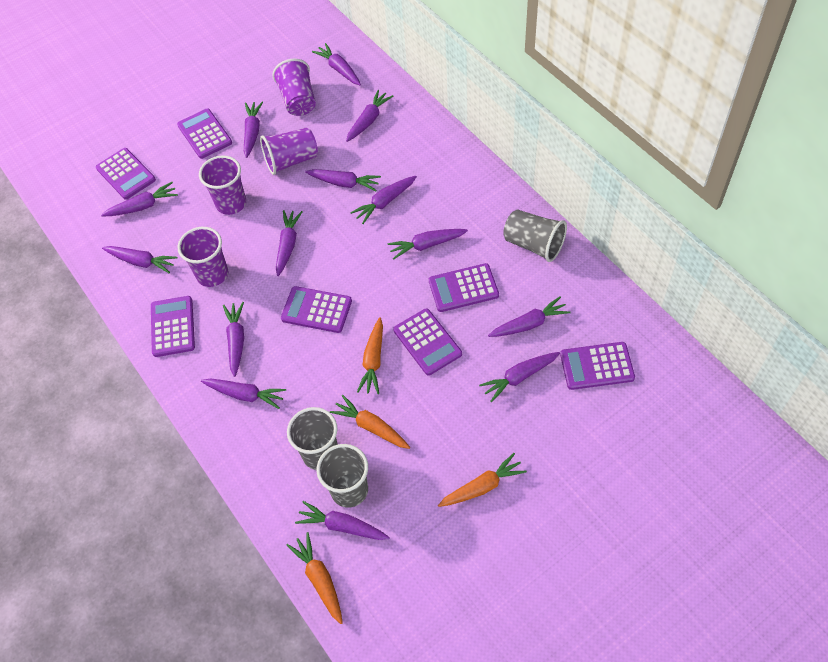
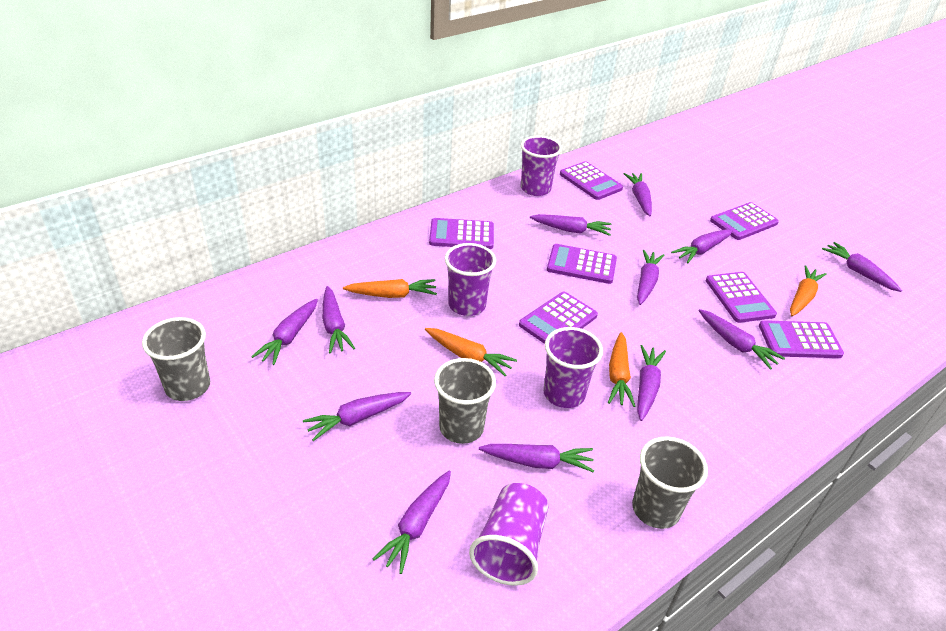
purple carrot: [101,182,178,216] [102,246,178,273] [201,378,286,409] [223,302,244,377] [244,102,263,158] [276,210,303,276] [295,501,390,540] [305,169,381,191] [312,43,361,85] [346,90,394,142] [350,176,417,224] [388,229,468,259] [479,352,560,402] [488,296,571,337] = 14 -> [251,299,318,365] [303,392,411,441] [322,286,355,354] [373,471,451,574] [479,444,594,473] [530,214,611,236] [624,173,652,216] [637,250,664,305] [637,345,666,421] [671,229,733,263] [699,309,785,370] [822,242,902,292] = 12

